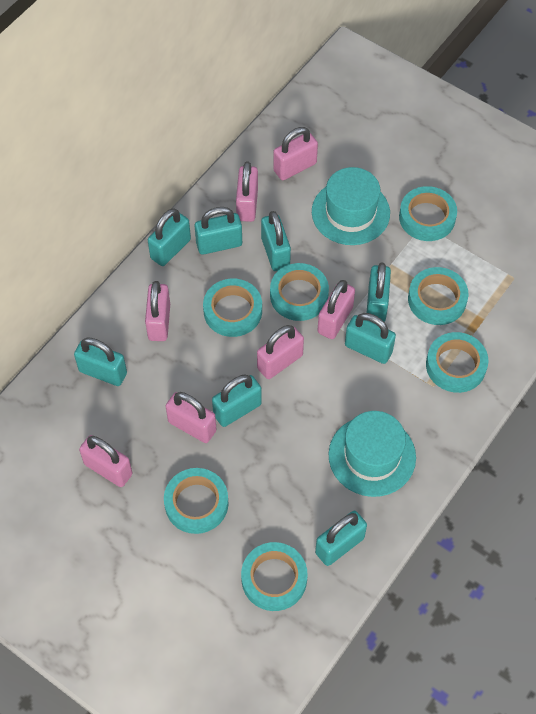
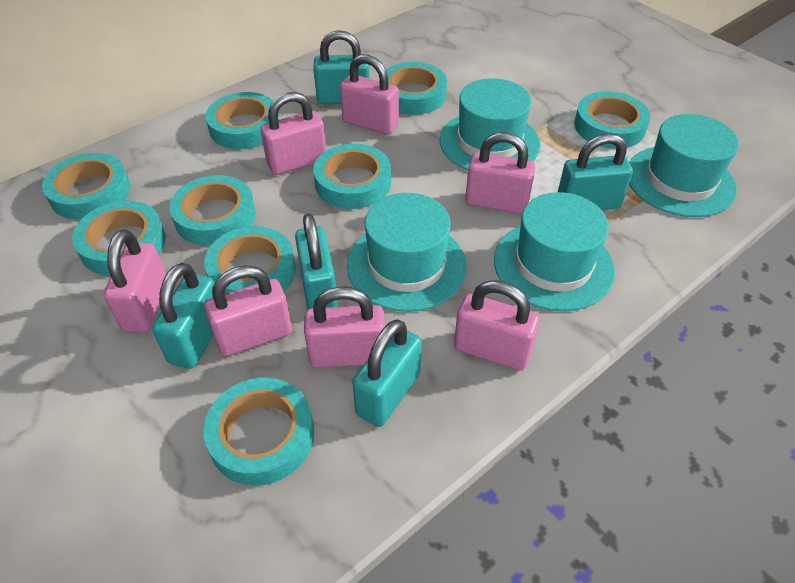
turquoise hat: [312,167,390,245] [329,411,416,497] = 2 -> [347,193,467,312] [440,78,541,170] [494,192,615,311] [629,114,739,217] = 4
turquoise padlock: [74,338,127,386] [148,208,191,266] [195,207,242,255] [212,374,262,427] [261,211,291,271] [315,511,367,566] [345,313,396,364] [367,263,391,322] = 8 -> [152,263,215,369] [295,214,338,309] [313,30,369,104] [352,319,422,427] [558,133,633,210] = 5
turquoise tape: [164,468,229,534] [203,279,262,337] [241,542,308,611] [270,263,329,321] [399,186,457,241] [408,267,469,325] [426,332,488,393] = 7 -> [42,153,130,220] [72,201,166,276] [169,175,256,246] [203,378,314,485] [204,226,296,294] [205,92,279,149] [313,144,391,209] [386,62,447,115] [574,91,651,149] = 9

